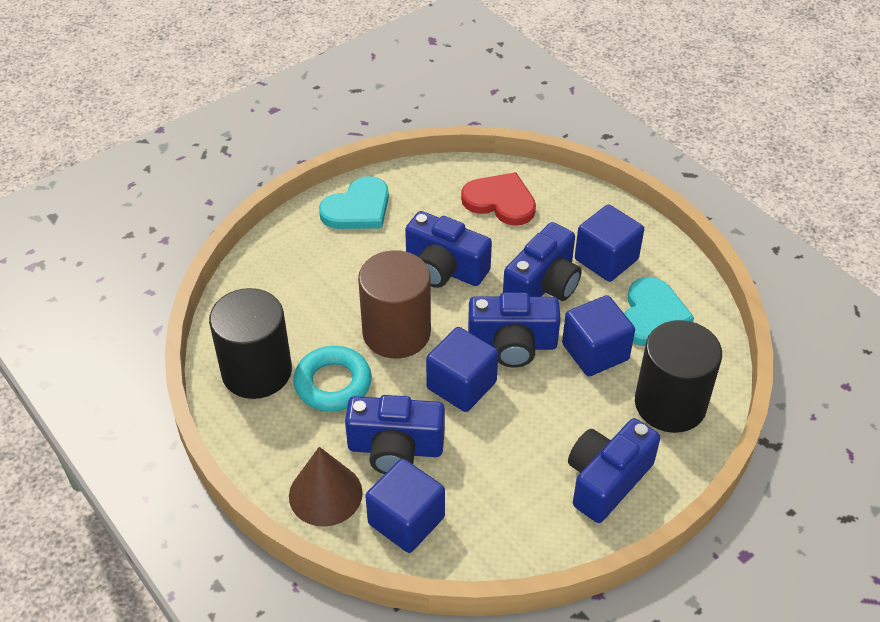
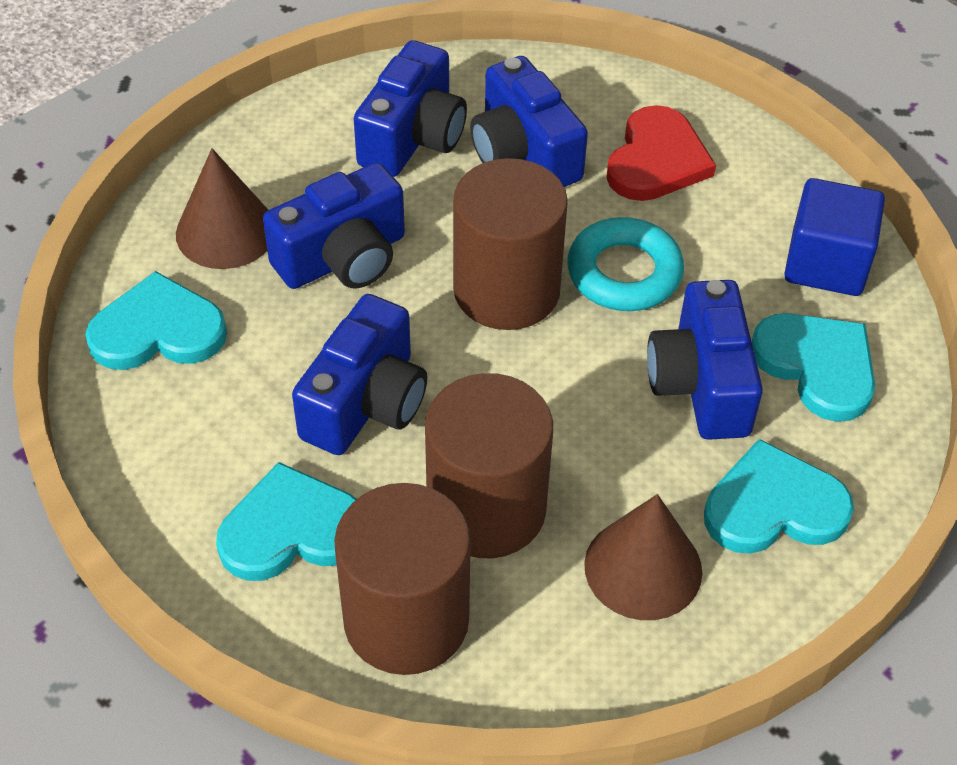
black cylinder: [209,288,292,399] [635,320,722,433] = 2 -> none = 0
blue cube: [365,458,445,553] [426,327,498,412] [562,295,635,376] [575,204,644,282] = 4 -> [784,178,885,296] = 1
brown cone: [289,447,363,527] = 1 -> [176,148,268,269] [584,494,702,620] = 2
brown cylinder: [358,250,431,359] = 1 -> [334,483,471,675] [425,373,553,558] [453,158,568,330] = 3
turquoise heart: [319,176,389,229] [624,277,694,346] = 2 -> [85,271,227,370] [216,462,357,581] [704,439,854,554] [752,313,875,422] = 4

